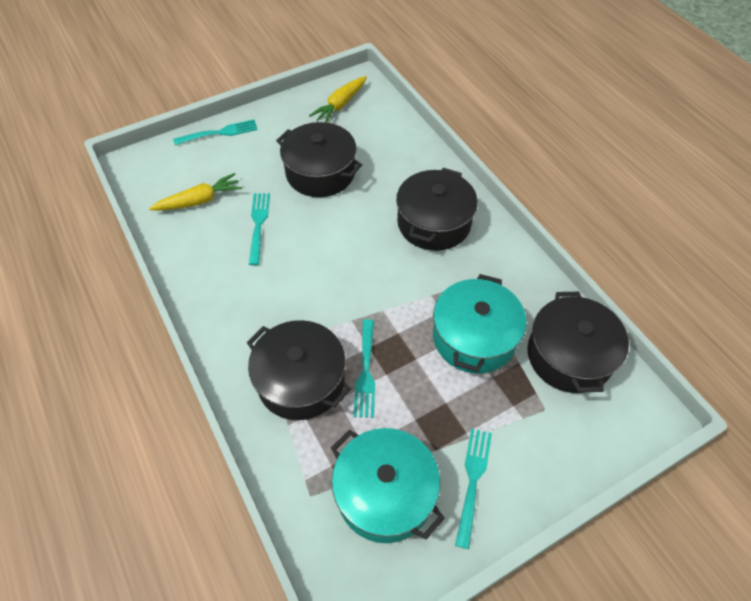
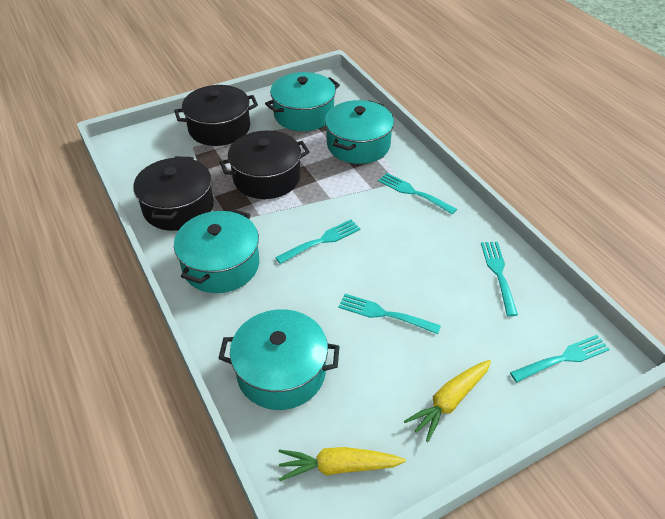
black pot: [247,320,351,420] [276,122,362,197] [396,168,478,251] [527,292,629,393] = 4 -> [133,156,214,231] [174,85,258,146] [219,131,310,199] = 3
turquoise fork: [173,119,258,145] [249,193,270,265] [354,319,375,418] [455,428,492,549] = 4 -> [275,220,360,264] [338,294,441,334] [378,173,457,215] [481,242,518,316] [510,335,610,382] = 5
turquoise pot: [331,428,445,543] [433,274,527,373] = 2 -> [174,209,259,293] [218,309,340,410] [265,72,340,131] [325,100,394,164] = 4

